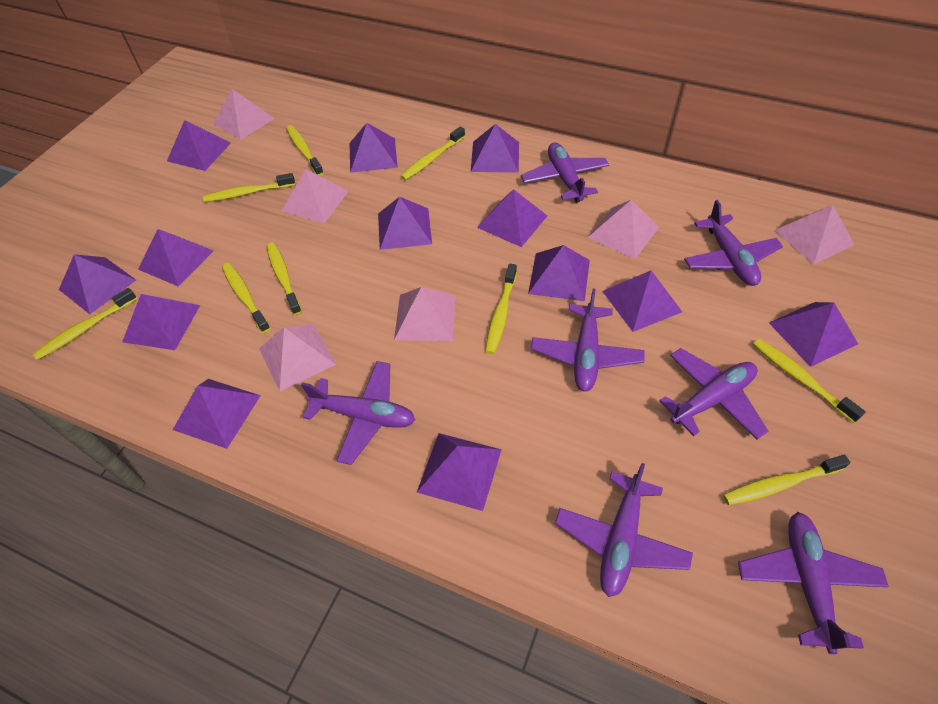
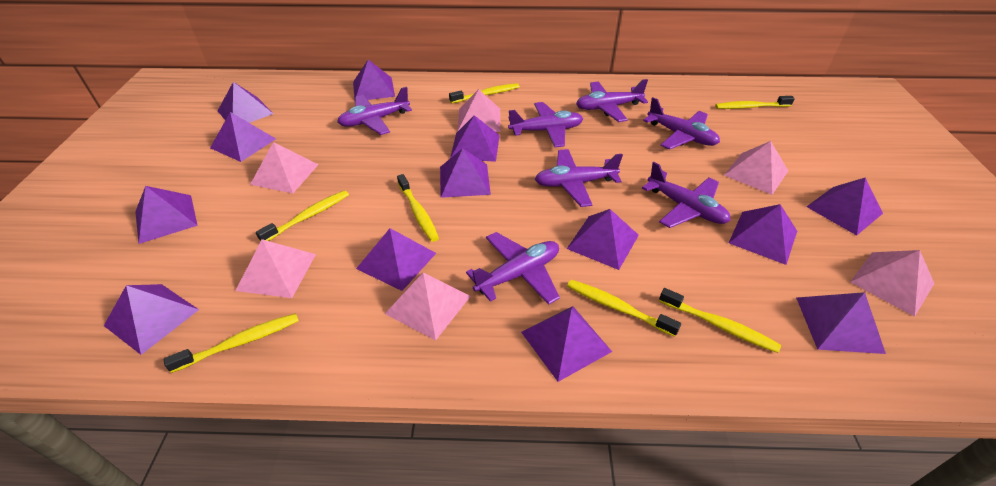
yellow toothbrush: [33,288,137,360] [203,173,295,202] [222,263,270,333] [267,242,302,315] [286,125,324,176] [400,127,465,180] [485,264,517,354] [723,455,850,505] [753,339,866,423] = 9 -> [164,313,299,373] [256,190,349,241] [397,174,439,242] [449,83,520,104] [567,280,681,337] [659,288,781,353] [715,96,795,109] = 7

